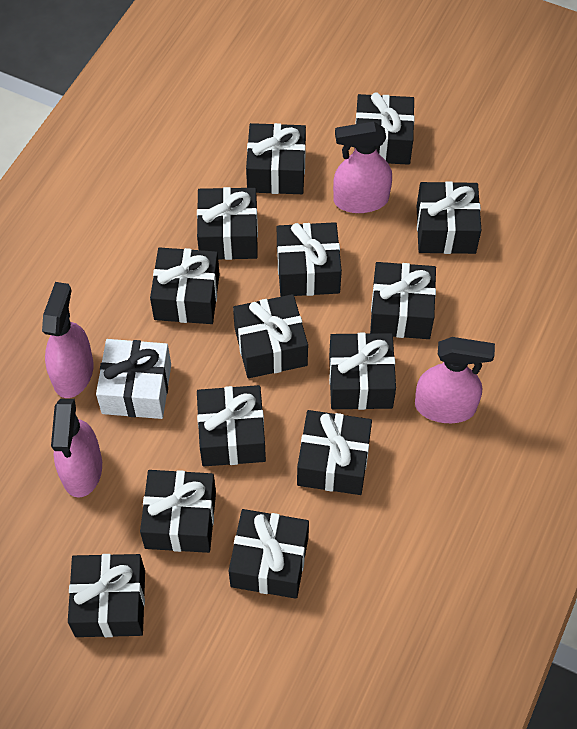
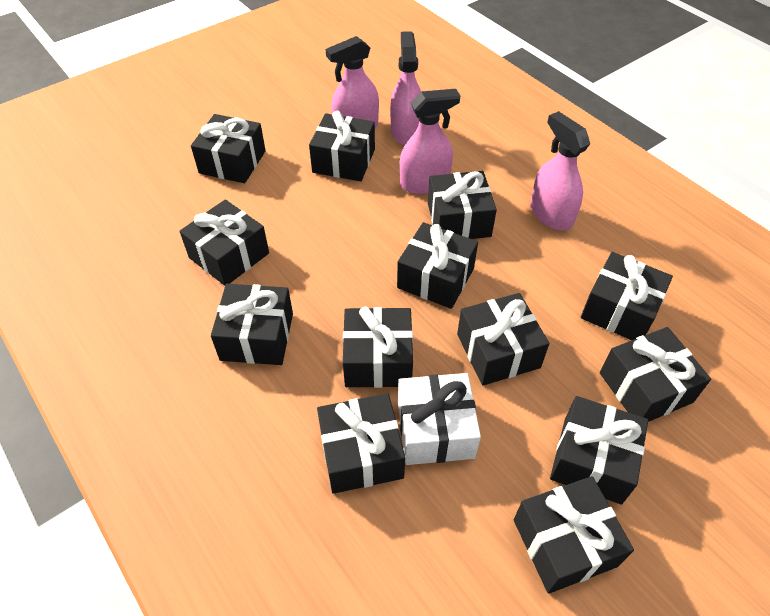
black gift: [68,554,145,637] [140,470,216,553] [150,247,220,324] [197,187,258,260] [197,385,266,466] [229,509,309,599] [233,294,308,378] [246,123,306,194] [277,222,342,296] [297,410,372,495] [329,333,396,410] [354,92,415,165] [370,262,436,339] [417,181,481,254] = 14 -> [179,200,269,286] [191,114,266,183] [211,284,293,365] [309,111,375,181] [317,393,405,494] [343,306,413,388] [397,222,478,309] [428,171,497,239] [457,293,549,386] [514,476,634,594] [550,396,648,505] [581,252,673,340] [600,327,711,422] = 13

